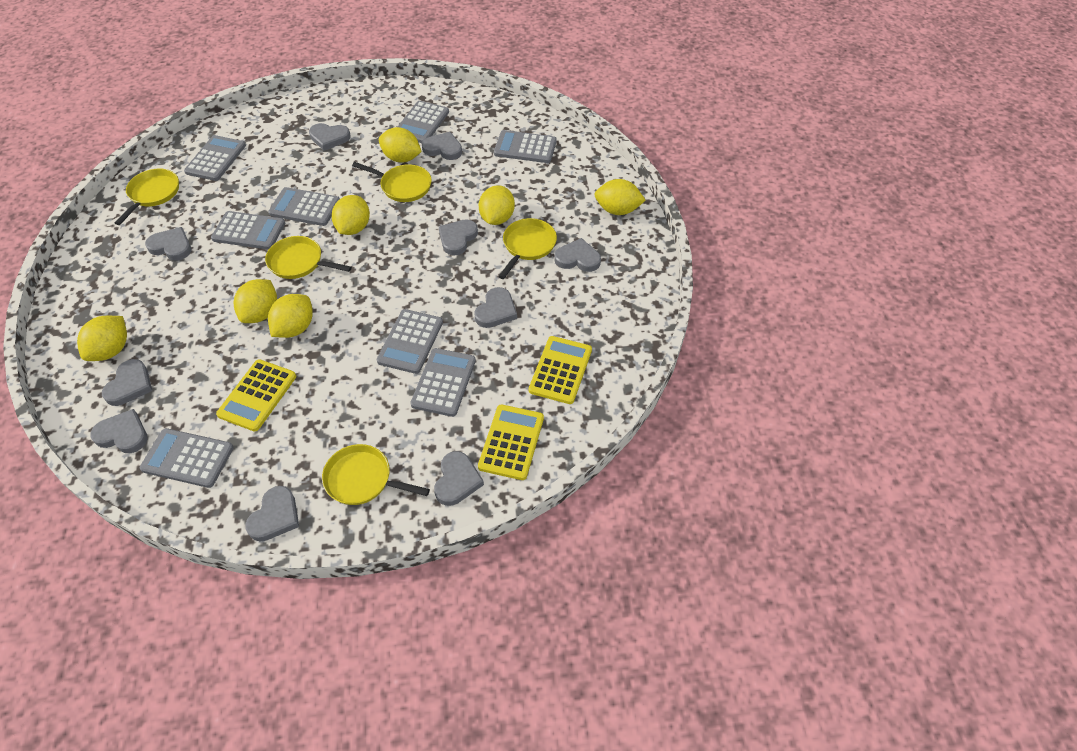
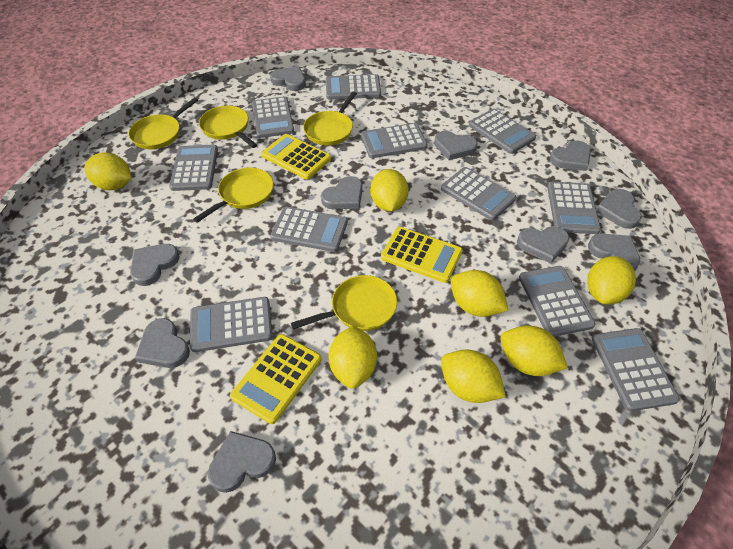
grey calculator: [140,428,234,488] [184,135,246,181] [211,211,285,250] [268,187,340,226] [376,309,443,374] [398,101,449,143] [410,348,476,417] [494,130,557,163] = 8 -> [169,145,218,191] [190,297,272,352] [252,96,294,138] [270,207,348,252] [326,74,381,100] [361,123,428,158] [441,167,516,220] [469,109,536,154] [519,266,595,337] [547,182,601,234] [592,328,680,411] = 11

